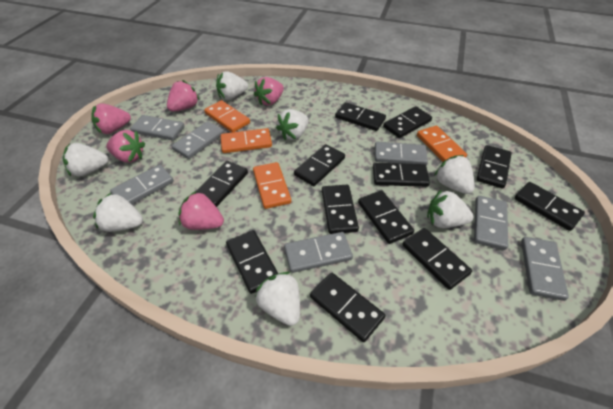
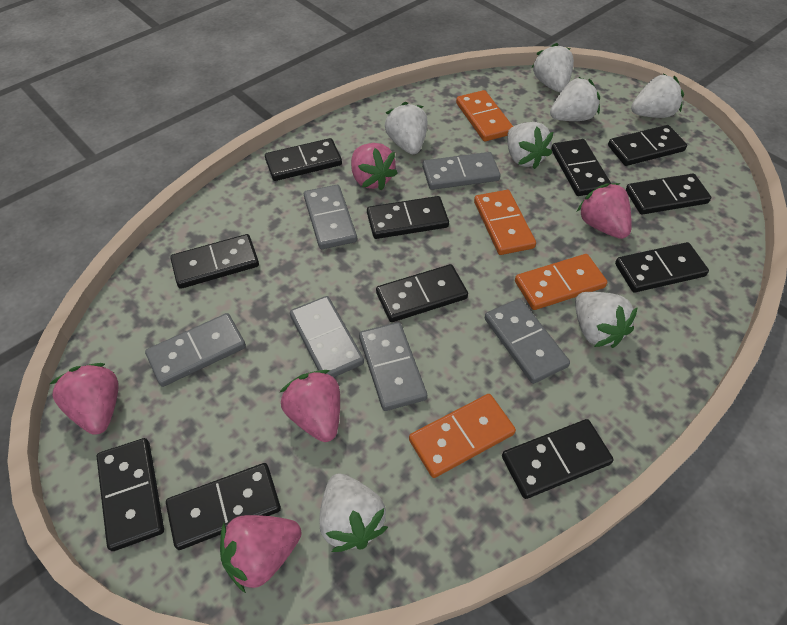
black domino: [195,161,248,207] [226,230,278,294] [294,144,345,186] [310,273,385,342] [322,185,359,234] [335,102,386,131] [358,190,414,244] [373,163,430,187] [383,106,432,138] [402,228,472,290] [476,145,512,189] [515,182,585,231] = 12 -> [96,438,164,551] [166,463,281,550] [170,234,259,289] [265,138,342,181] [367,196,449,239] [376,264,468,322] [502,419,614,499] [551,139,611,196] [608,125,687,166] [615,242,709,293] [626,173,711,215] = 11
grey domino: [110,165,174,204] [130,115,185,141] [172,121,224,159] [284,232,353,273] [375,142,428,165] [474,196,508,250] [521,237,569,301] = 7 -> [145,313,246,387] [290,296,364,378] [304,185,357,249] [359,322,427,411] [422,152,501,190] [485,298,570,384] = 6

